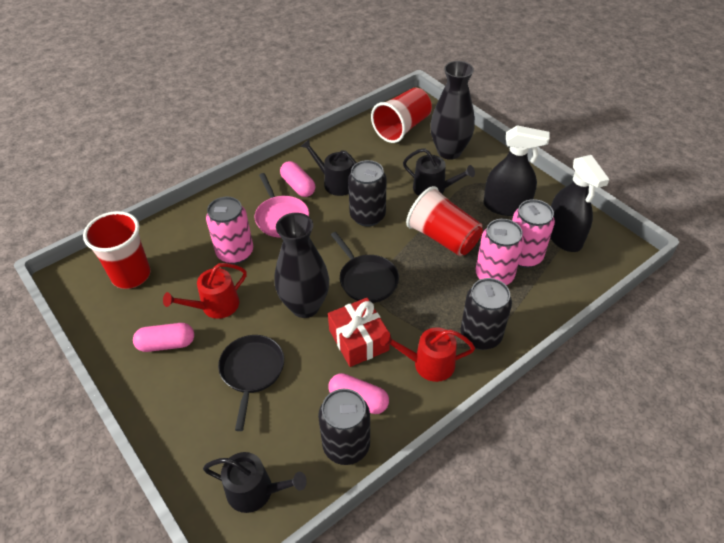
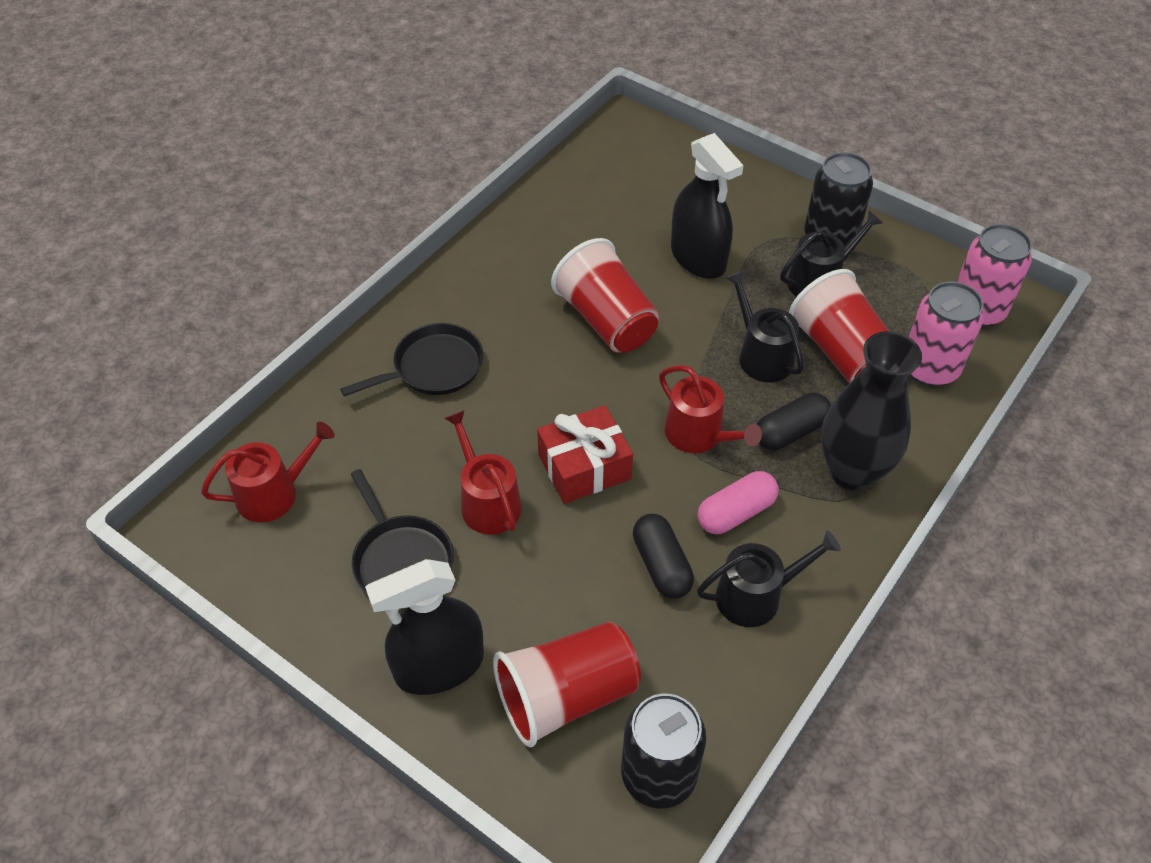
black can: [318,389,370,465] [348,160,387,227] [461,278,512,350] = 3 -> [621,694,706,809] [804,152,873,246] = 2
black capsule: none = 0 -> [633,514,694,599] [757,393,831,450] = 2
black vase: [274,213,329,318] [430,61,475,160] = 2 -> [821,331,922,490] = 1
pink can: [206,196,253,264] [476,219,524,285] [512,199,555,268] = 3 -> [909,282,984,387] [957,224,1032,327] = 2
pink capsule: [133,323,194,352] [280,161,315,197] [329,373,389,414] = 3 -> [697,471,779,534] = 1
pink pan: [254,173,309,237] = 1 -> none = 0
red watering can: [163,263,247,319] [380,327,475,382] = 2 -> [201,422,335,522] [444,410,522,535] [659,365,762,453] = 3

